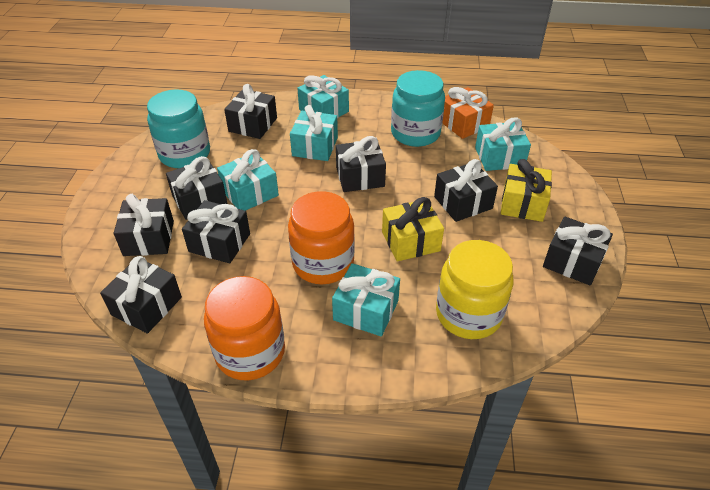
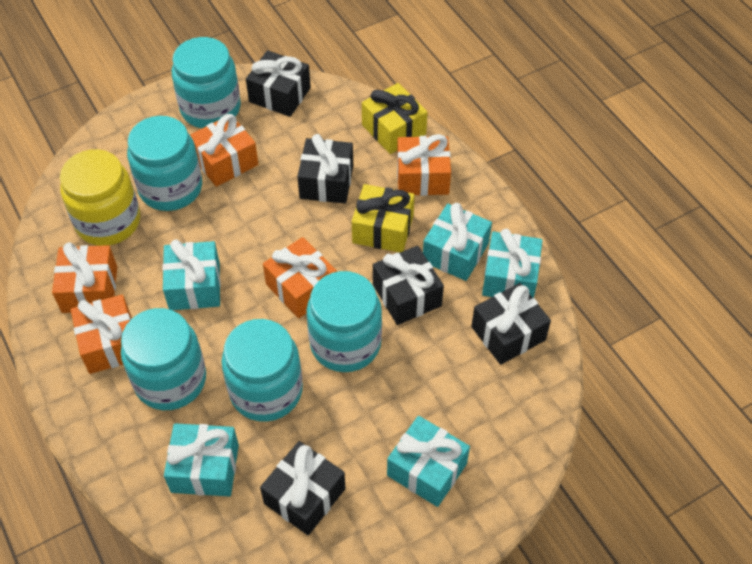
black gift: [100,256,182,334] [114,194,174,256] [166,156,228,220] [182,200,250,264] [224,84,277,139] [336,136,386,192] [434,159,498,222] [543,217,613,285] = 8 -> [246,50,311,117] [260,441,346,535] [297,134,353,204] [373,246,444,325] [471,283,551,365] = 5
orange gift: [442,87,494,139] = 1 -> [52,242,117,313] [71,295,132,374] [190,114,258,187] [263,237,337,318] [397,134,451,196] = 5
orange jar: [204,276,285,380] [288,191,355,284] = 2 -> none = 0
turquoise jar: [147,90,210,168] [391,70,445,147] = 2 -> [121,308,206,410] [127,116,202,211] [172,37,241,128] [222,319,303,422] [306,271,382,372] = 5

